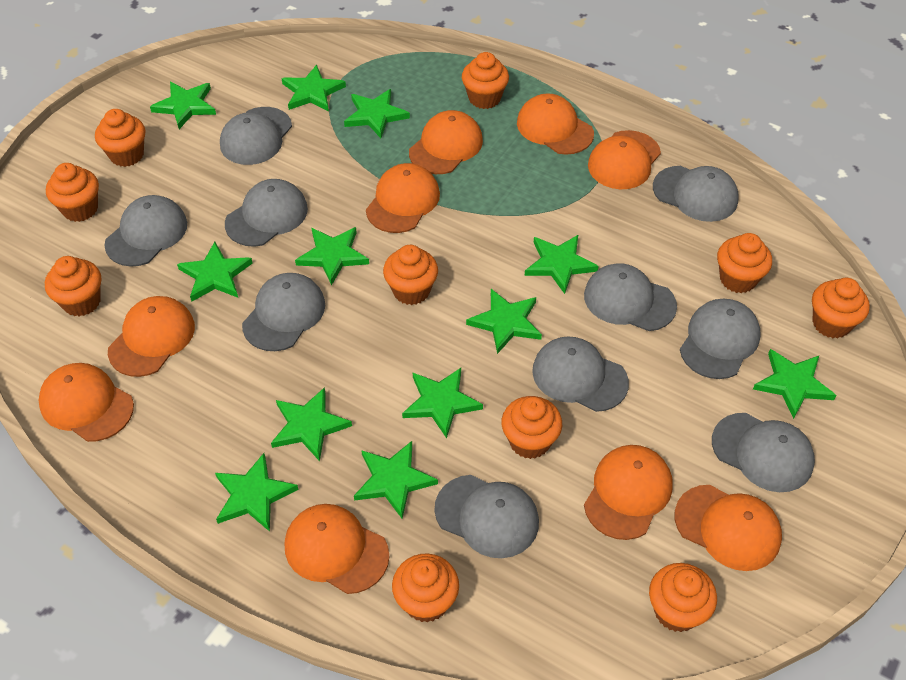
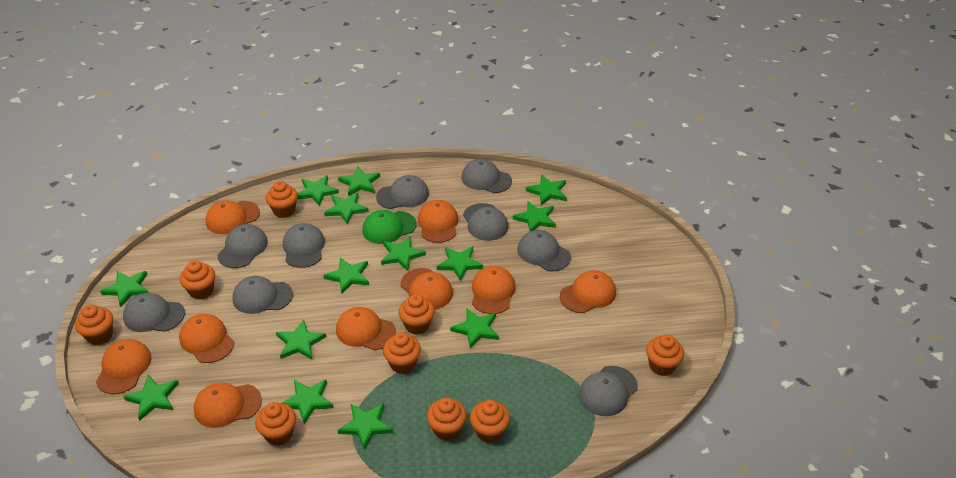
green cap: none = 0 -> [362,210,416,244] = 1
green star: [150,82,216,129] [177,242,253,302] [215,453,299,532] [271,387,352,461] [282,65,346,112] [295,227,369,285] [344,89,410,138] [354,441,438,518] [402,368,483,439] [466,289,542,354] [525,235,599,294] [753,349,837,419] = 12 -> [100,271,149,307] [123,375,179,421] [276,320,326,359] [282,380,334,424] [297,175,339,206] [323,258,369,294] [324,193,369,225] [337,403,393,450] [338,167,380,196] [381,236,426,271] [437,246,483,281] [450,309,499,349] [513,201,556,231] [526,175,567,205] = 14
grey cap: [104,195,187,267] [220,107,292,165] [225,179,308,247] [242,273,325,351] [434,475,539,558] [532,336,629,412] [584,263,677,331] [653,166,739,222] [680,299,761,379] [712,413,815,492] = 10 -> [123,293,185,332] [217,224,268,268] [233,276,293,314] [283,223,325,268] [376,175,429,209] [461,159,512,193] [463,203,508,241] [517,230,571,271] [579,366,638,416] = 9
orange cupcake: [45,256,101,316] [46,163,99,222] [95,109,145,167] [383,245,438,305] [392,553,459,623] [462,52,509,109] [502,396,562,459] [649,563,717,632] [717,233,772,293] [812,278,870,338] = 10 -> [75,304,113,345] [180,260,215,300] [255,402,296,446] [266,181,298,218] [383,332,421,374] [398,294,435,335] [427,398,467,441] [470,400,510,443] [646,334,684,376] = 9

